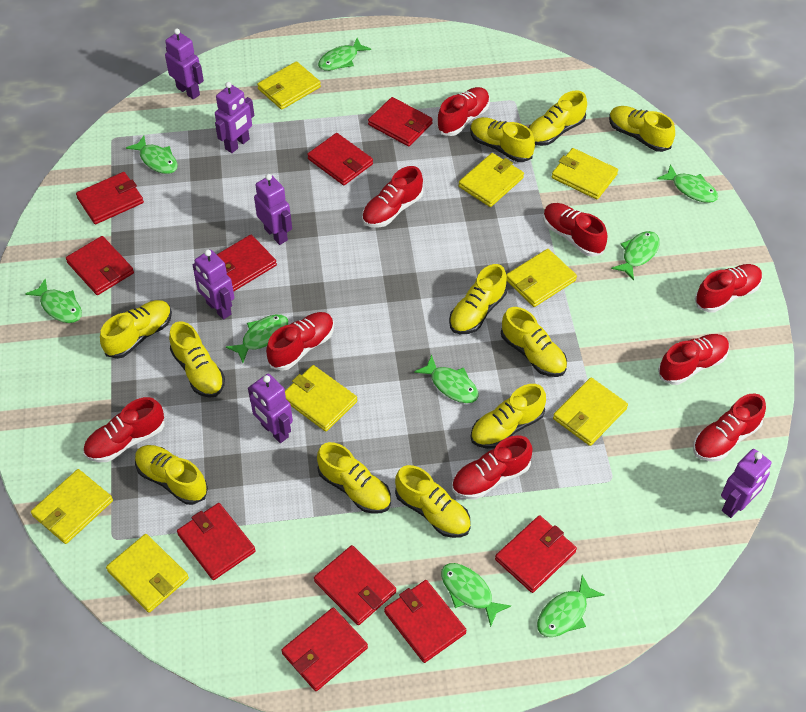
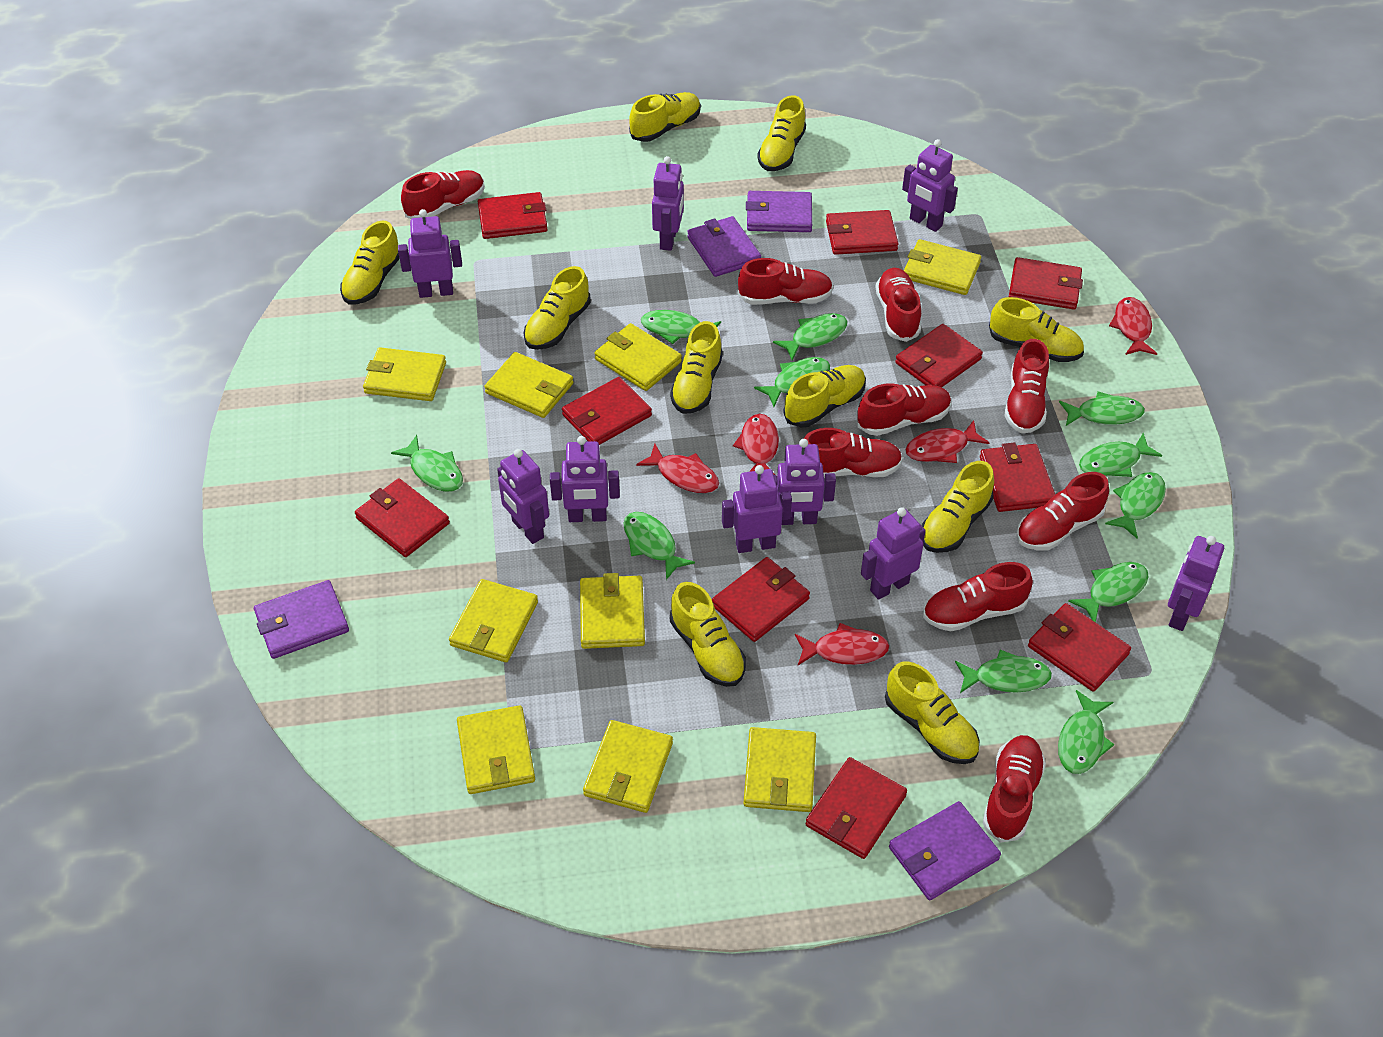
green fish: [25,279,82,323] [126,136,178,174] [226,314,288,363] [318,38,371,71] [414,355,479,403] [441,563,511,627] [537,575,605,637] [611,231,660,280] [657,164,718,203] = 9 -> [391,435,463,492] [623,512,695,580] [641,310,721,344] [754,357,830,407] [773,313,847,360] [955,650,1052,693] [1058,690,1114,774] [1059,391,1145,426] [1068,562,1149,622] [1079,433,1162,477] [1105,472,1166,539] = 11
purple robot: [165,28,204,99] [193,249,234,320] [215,82,254,153] [248,374,293,443] [254,174,292,245] [721,449,772,518] = 6 -> [398,209,462,298] [497,449,549,544] [550,436,620,522] [652,156,684,251] [722,465,792,553] [774,439,836,525] [861,507,926,600] [902,139,958,232] [1168,536,1224,631] = 9
purple wallet: none = 0 -> [254,580,349,659] [687,216,761,277] [746,191,812,232] [889,801,1001,900] = 4
red fish: none = 0 -> [636,444,719,493] [733,414,779,475] [795,623,889,665] [905,420,989,463] [1109,297,1157,355] = 5
yellow shoe: [100,300,172,359] [135,445,208,505] [169,321,225,398] [317,442,391,514] [395,465,471,538] [449,264,507,334] [470,117,535,162] [470,384,546,449] [501,307,567,377] [528,90,587,146] [609,106,675,152] = 11 -> [340,221,400,305] [524,266,591,350] [629,92,701,142] [670,321,723,414] [670,582,746,687] [757,95,806,171] [783,365,866,427] [885,661,980,764] [922,461,994,553] [989,297,1084,362] = 10
yellow wallet: [31,469,113,544] [106,534,189,613] [257,61,321,110] [285,365,357,432] [458,153,524,207] [506,249,577,307] [552,148,618,200] [553,377,628,446] = 8 -> [363,347,446,401] [449,579,538,662] [457,705,535,794] [484,352,574,418] [580,573,645,649] [583,720,673,813] [594,323,682,391] [743,727,816,812] [904,239,981,295] = 9

